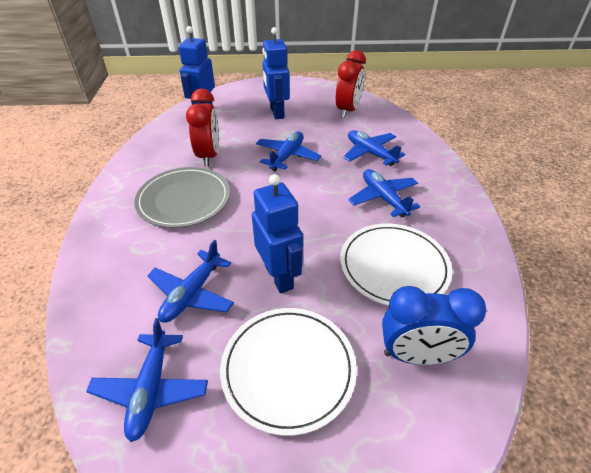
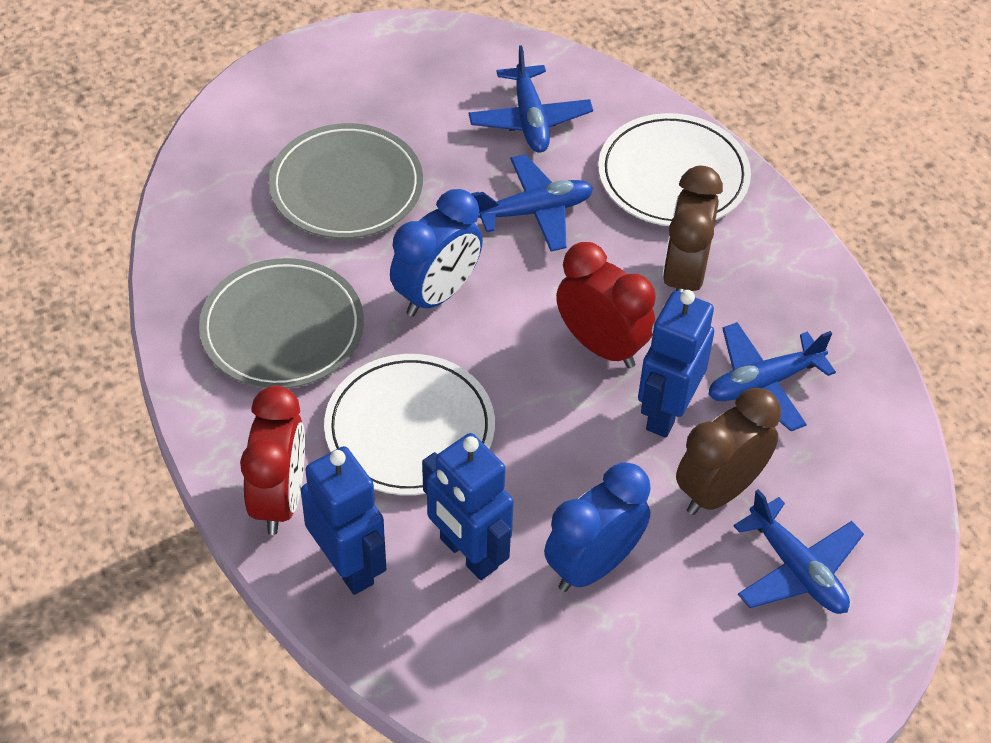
blue clock: [382,286,487,365] = 1 -> [390,189,483,317] [544,462,651,592] = 2
blue plane: [86,318,208,442] [147,240,234,322] [256,131,321,172] [343,130,405,166] [348,169,420,218] = 5 -> [469,45,593,153] [471,154,593,252] [708,322,836,431] [734,489,864,614] = 4
brown clock: none = 0 -> [663,166,723,292] [676,388,781,515] = 2
grey plate: [134,167,230,228] = 1 -> [199,258,364,388] [269,123,423,239] = 2

